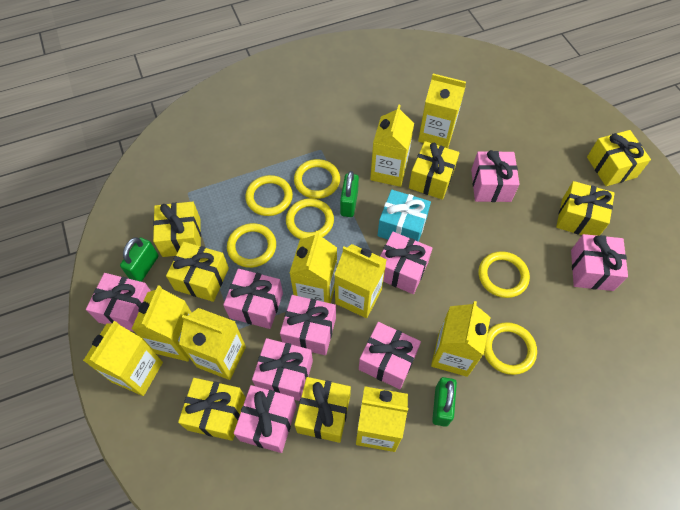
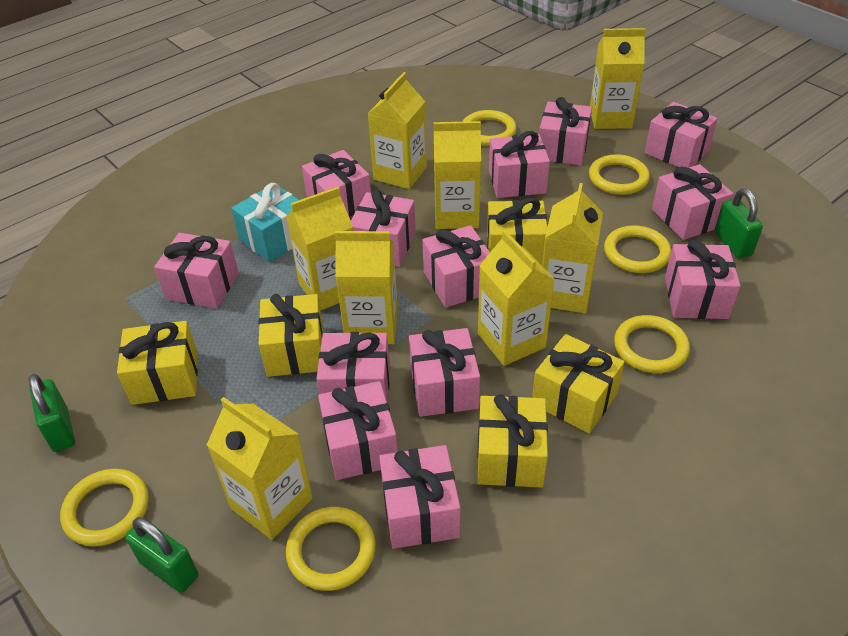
pink gift: [86,273,151,332] [223,269,283,329] [234,385,296,453] [252,338,313,401] [280,295,336,355] [359,322,421,389] [380,232,432,294] [471,150,520,202] [571,234,628,291] = 9 -> [154,233,239,309] [302,150,371,217] [316,332,390,403] [318,381,398,480] [351,189,416,267] [379,445,460,549] [409,328,480,417] [422,225,490,308] [489,131,550,198] [539,97,592,165] [645,102,718,168] [652,164,734,240] [665,240,740,319] = 13
yellow carton: [83,321,163,396] [132,285,192,361] [179,308,246,380] [290,231,337,303] [334,244,387,318] [356,386,408,452] [370,104,414,187] [418,74,466,148] [431,301,490,377] = 9 -> [207,397,313,540] [286,187,353,310] [335,231,398,344] [368,72,427,189] [433,121,481,229] [478,230,555,366] [542,183,603,313] [590,28,646,129] = 8
yellow gift: [153,201,201,257] [166,242,229,302] [178,378,245,441] [294,377,351,443] [409,141,460,200] [556,181,615,236] [587,130,651,186] = 7 -> [117,321,198,405] [258,294,323,377] [477,394,548,488] [487,198,547,265] [532,334,625,434] = 5

